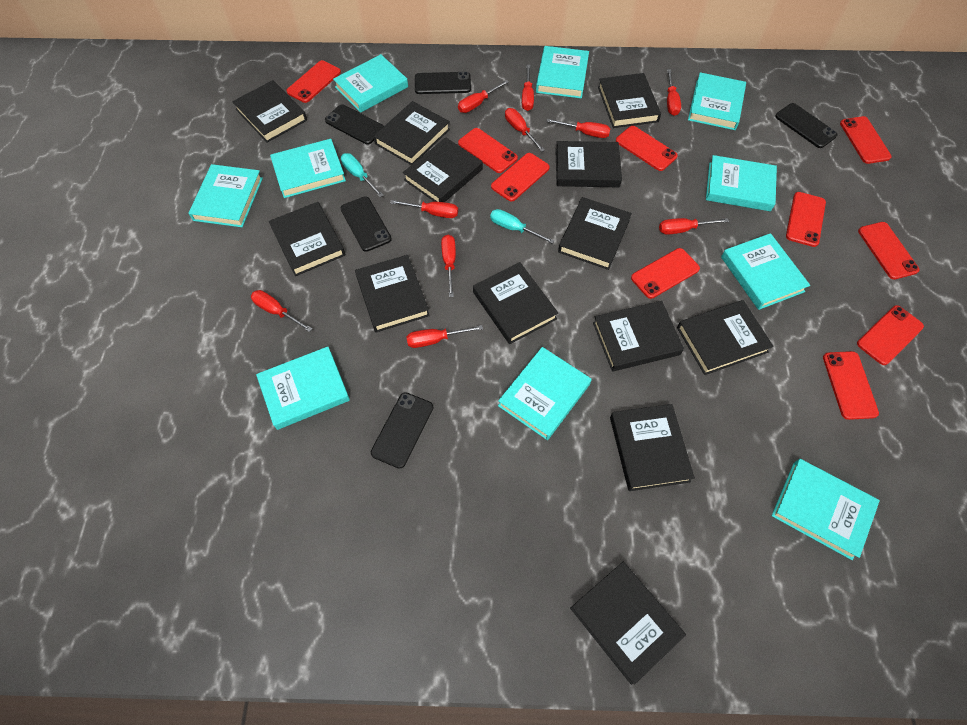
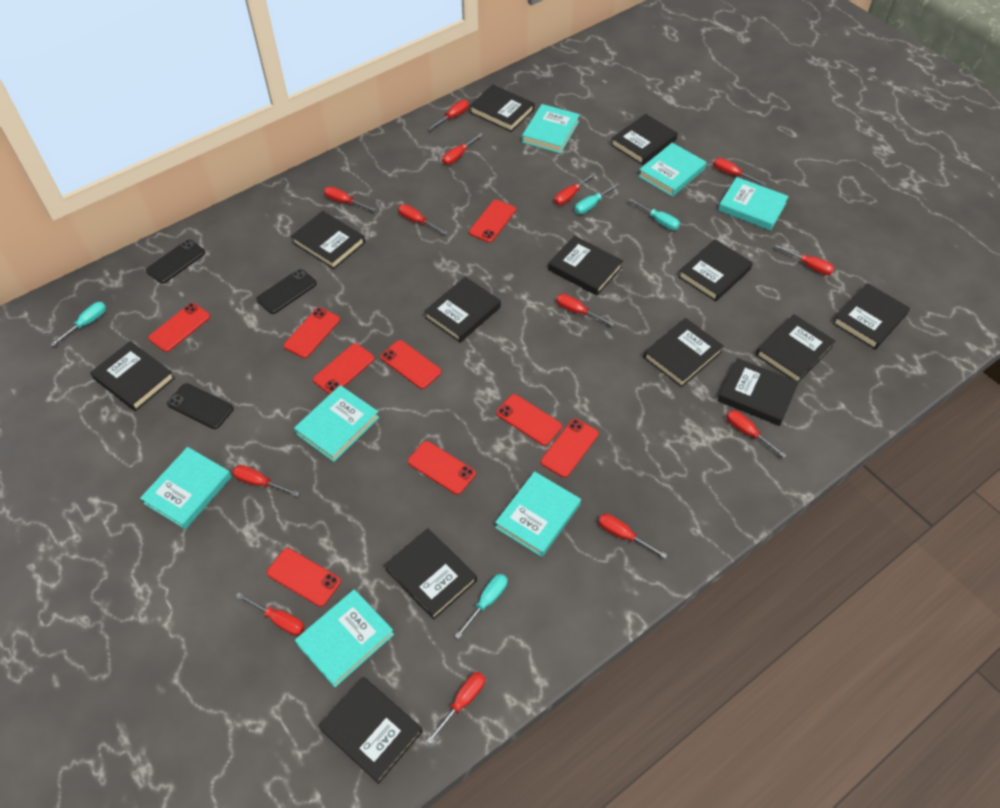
black phone: [325,104,384,145] [341,196,392,252] [371,392,433,469] [415,72,471,94] [775,103,838,148] = 5 -> [146,239,205,284] [167,383,234,429] [256,269,317,314] = 3
red phone: [286,60,341,103] [458,128,518,173] [491,153,550,202] [616,126,678,171] [631,248,700,299] [786,192,826,247] [823,351,879,420] [840,116,892,164] [857,305,924,365] [858,222,919,279] = 10 -> [148,303,210,352] [267,548,341,607] [284,307,340,358] [313,343,375,395] [380,340,441,389] [408,441,476,495] [469,200,516,243] [496,394,562,446] [541,418,599,478] = 9
red screwdriver: [251,290,313,332] [390,200,458,218] [406,325,483,348] [441,235,456,297] [458,80,509,113] [505,108,545,152] [522,65,534,111] [546,119,611,138] [659,218,729,235] [667,69,681,116] = 10 -> [232,465,299,497] [236,593,305,636] [324,186,376,211] [398,204,448,235] [426,672,485,744] [428,100,469,130] [442,133,483,165] [554,172,596,205] [556,294,615,326] [598,514,667,558] [713,158,767,186] [726,410,787,458] [775,245,834,275] = 13
turquoise book: [188,164,263,227] [256,347,350,430] [270,139,346,198] [333,54,408,113] [498,347,592,440] [536,46,589,99] [688,72,746,130] [706,155,777,211] [721,233,810,310] [772,459,880,560] = 10 -> [140,447,232,529] [294,385,379,462] [295,589,394,687] [495,471,581,557] [522,104,580,153] [638,143,706,197] [718,177,789,231] = 7
turquoise screwdriver: [341,153,384,197] [490,209,555,244] = 2 -> [50,302,106,346] [454,574,508,639] [575,183,620,214] [628,198,680,230] = 4

